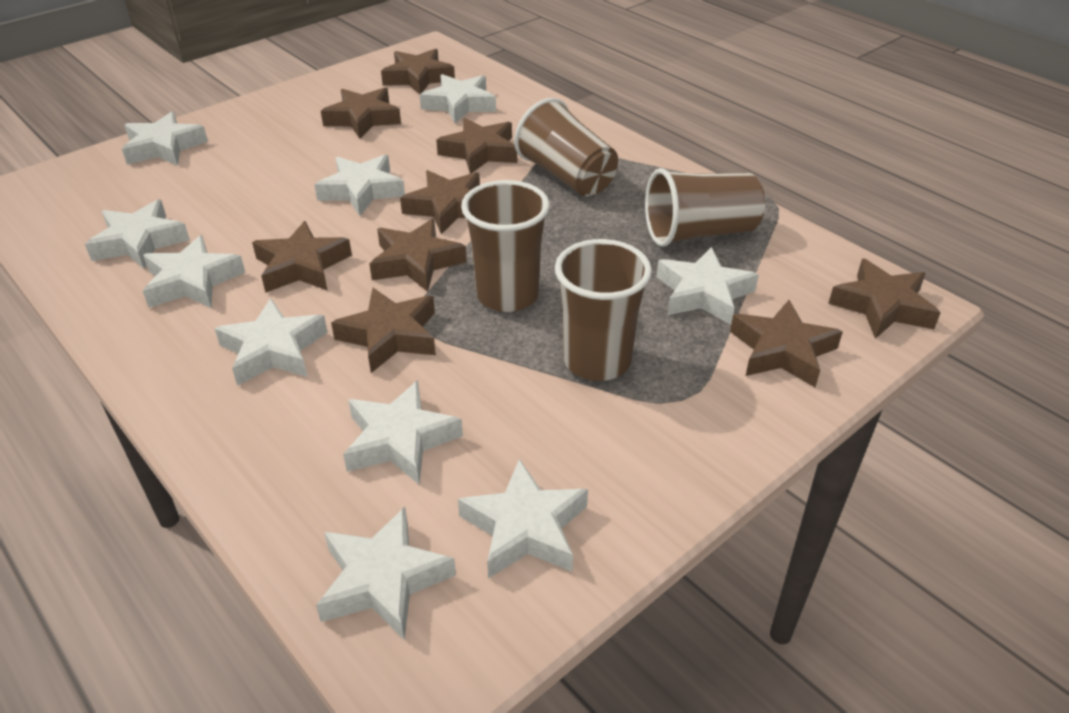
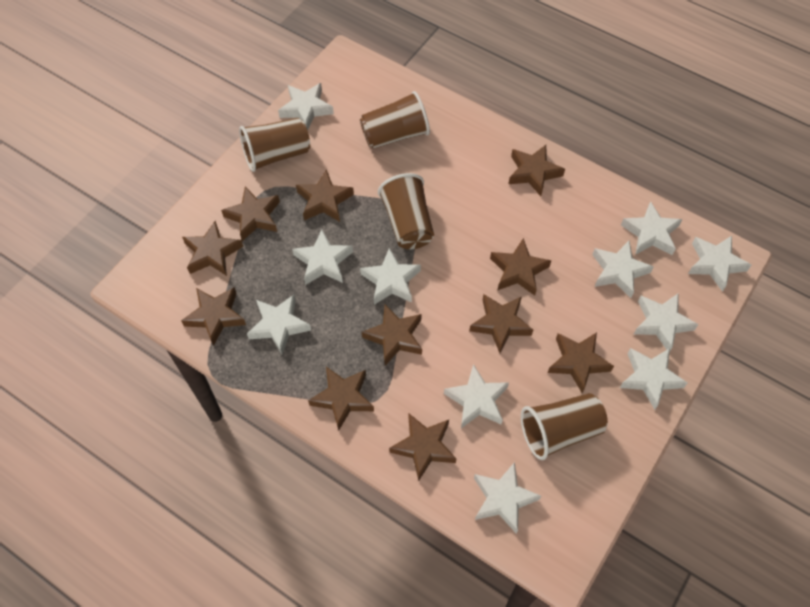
brown star: [252,221,352,293] [321,88,401,139] [331,288,436,373] [369,219,467,292] [381,49,455,95] [400,170,480,234] [436,118,517,174] [730,300,843,387] [828,259,941,339] = 9 -> [181,287,246,346] [182,221,243,276] [221,186,280,241] [296,169,354,222] [308,367,374,430] [362,305,422,365] [389,414,456,481] [469,294,533,353] [490,238,551,296] [509,145,565,196] [548,332,614,393] = 11
white star: [85,199,190,269] [122,111,208,166] [143,235,245,308] [214,298,328,386] [315,154,405,216] [316,507,456,640] [343,380,463,484] [420,74,496,123] [458,459,588,579] [656,247,759,325] = 10 -> [247,295,311,355] [278,83,334,130] [292,230,353,285] [360,248,421,305] [444,364,509,428] [474,462,541,534] [592,240,654,298] [620,348,687,410] [621,201,683,255] [633,293,699,351] [688,236,751,292] = 11

